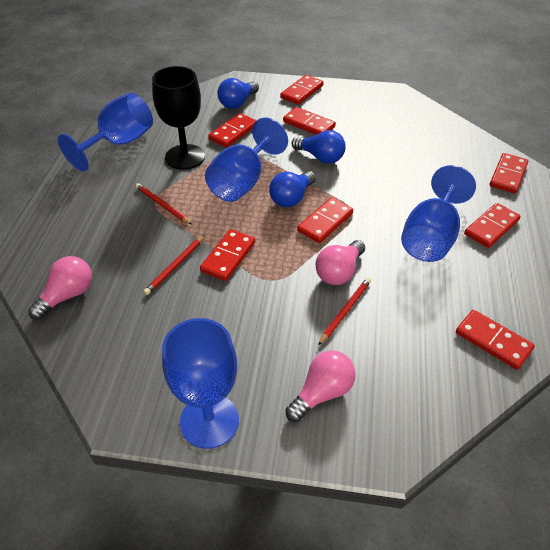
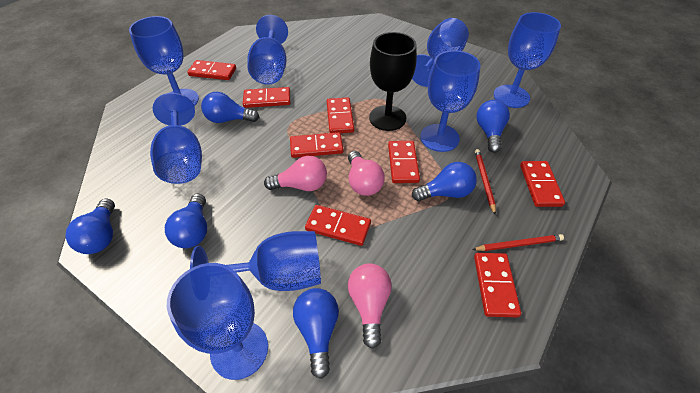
blue goblet: [58,93,153,171] [162,318,239,449] [205,117,288,202] [401,165,476,262] = 4 -> [129,16,199,106] [150,93,202,184] [167,263,268,380] [190,231,321,291] [247,15,288,84] [412,18,469,87] [420,50,481,152] [494,12,561,108] = 8
blue light bulb: [217,78,259,109] [269,171,316,207] [291,130,346,164] = 3 -> [66,199,115,254] [165,193,207,248] [201,92,259,123] [293,288,339,379] [412,162,477,201] [476,100,510,153] = 6
red pencil: [135,183,192,224] [144,235,205,295] [318,278,371,345] = 3 -> [472,234,564,251] [475,149,496,215] = 2

